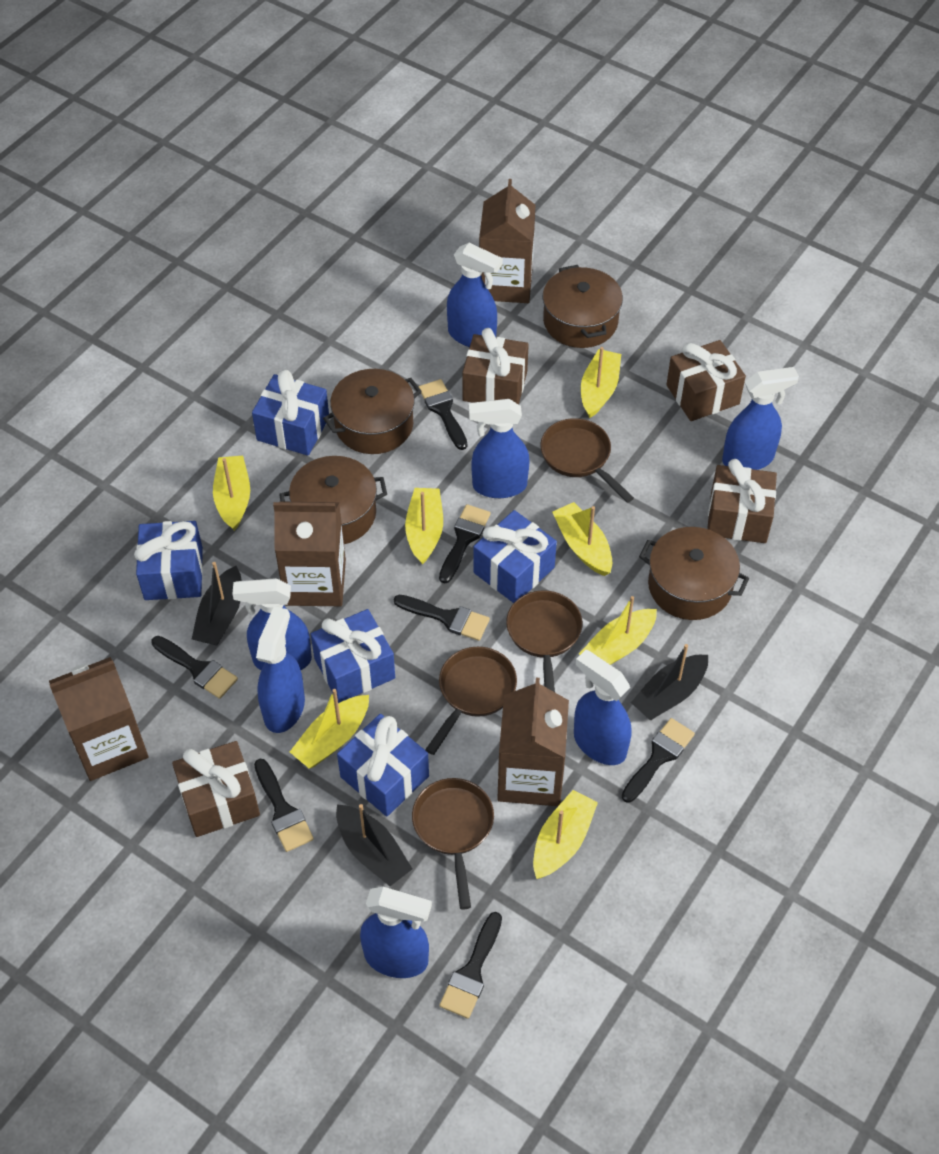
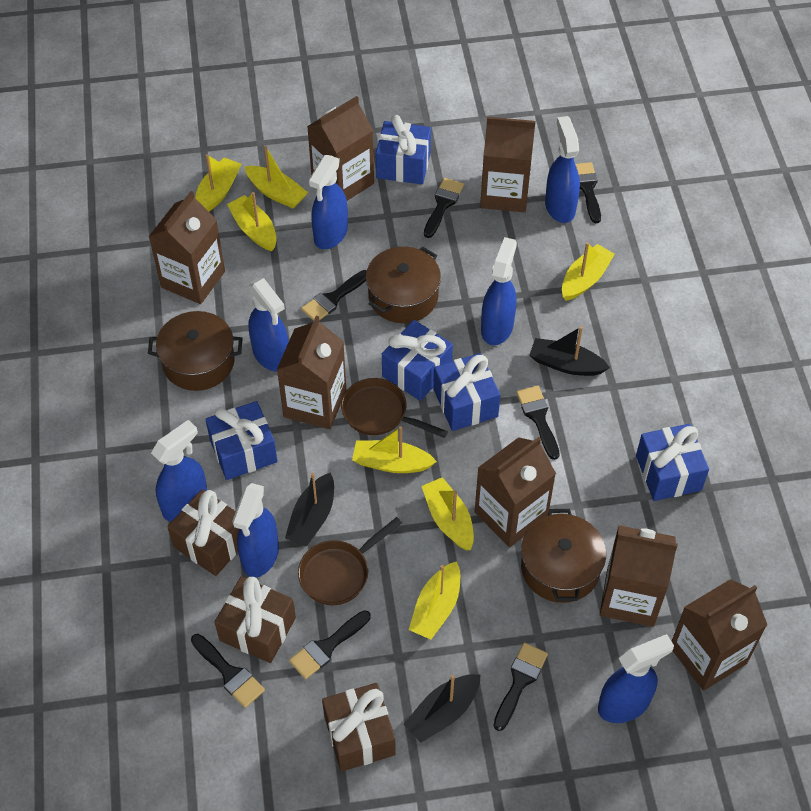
brown carton: [49,657,148,781] [273,501,346,606] [479,179,535,303] [497,678,569,806] = 4 -> [149,191,225,304] [277,316,346,429] [307,96,374,201] [475,437,556,547] [480,117,535,212] [600,525,678,627] [672,579,767,691] = 7
brown gift: [172,741,260,837] [462,328,529,405] [666,340,746,421] [707,459,777,543] = 4 -> [167,489,239,576] [215,577,296,663] [322,683,396,772] = 3
brown pan: [412,778,494,910] [425,647,517,755] [506,590,583,692] [540,418,634,503] = 4 -> [298,517,402,605] [341,378,448,438] = 2
brown pot: [279,456,387,544] [323,369,422,454] [543,265,623,348] [639,527,749,620] = 4 -> [148,311,243,391] [366,247,441,323] [521,509,606,603] = 3

